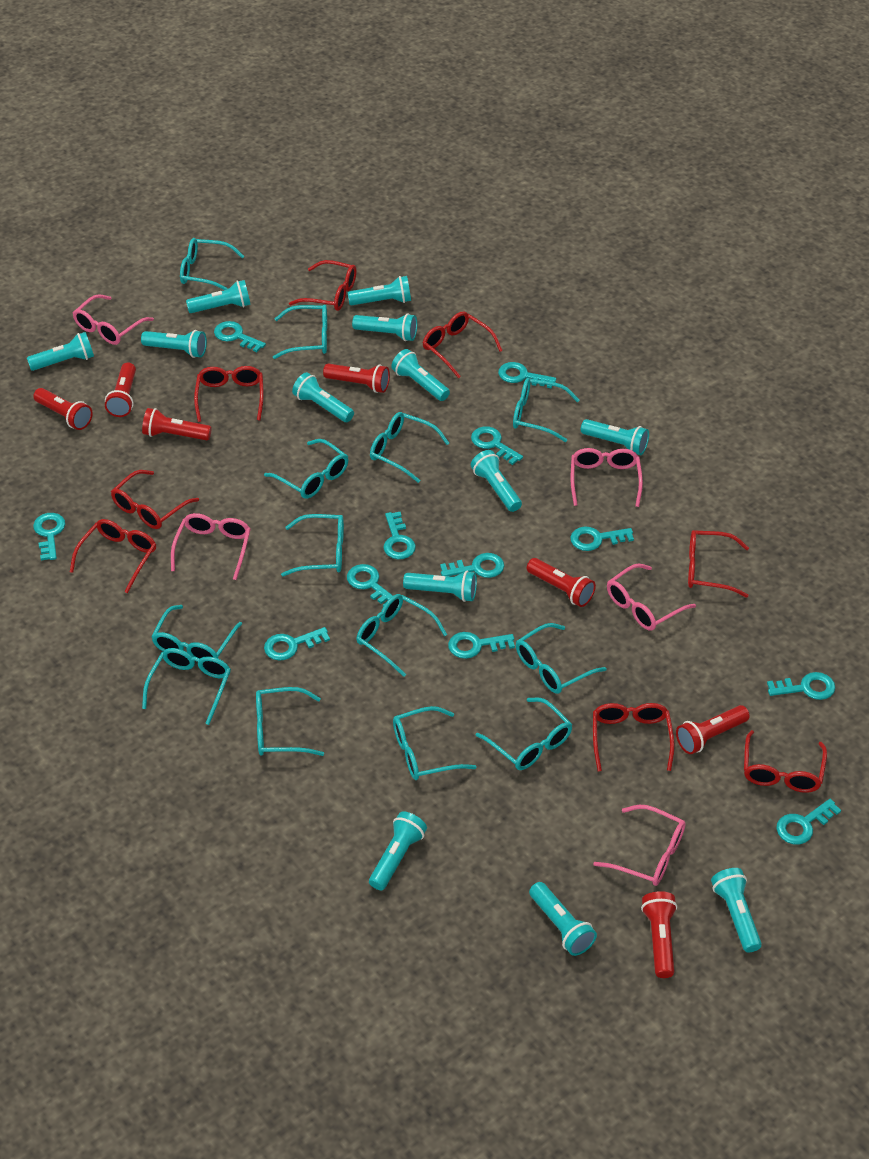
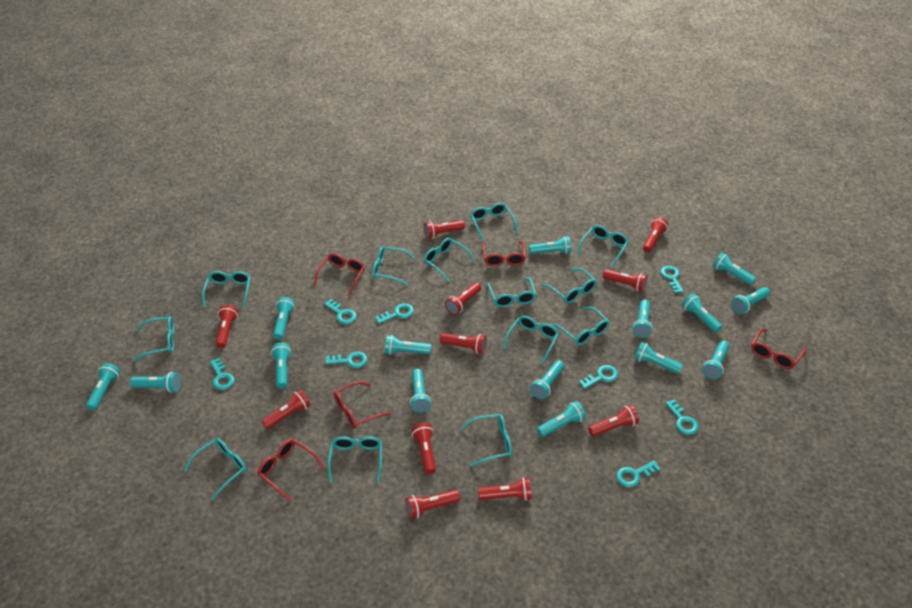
pink glasses: [73,294,154,345] [171,513,251,580] [571,448,643,507] [593,805,686,886] [607,564,696,631] = 5 -> none = 0
red flashlight: [33,388,93,430] [105,363,136,417] [142,408,212,440] [323,363,390,393] [527,558,596,607] [641,891,677,978] [676,705,750,754] = 7 -> [215,305,238,348] [262,389,311,429] [405,490,460,519] [412,423,436,474] [424,220,465,239] [440,333,487,354] [445,283,481,315] [478,477,532,501] [588,405,639,437] [603,270,647,292] [643,217,669,253] = 11
red glasses: [70,519,156,593] [111,470,199,529] [194,366,264,422] [289,260,356,311] [423,311,503,379] [593,703,674,771] [688,530,749,598] [744,730,827,793] = 8 -> [257,439,324,501] [314,253,365,295] [334,381,391,429] [482,241,526,267] [751,329,806,369] = 5
turquoise flashlight: [27,332,94,371] [141,330,207,358] [186,280,251,313] [292,372,354,422] [347,276,411,306] [352,313,417,341] [369,811,427,890] [391,349,450,401] [403,571,477,602] [471,450,522,512] [529,882,597,956] [581,419,649,455] [711,868,762,953] = 13 -> [86,363,120,410] [130,372,181,393] [271,343,291,389] [273,297,295,340] [385,335,431,355] [410,369,431,413] [529,236,571,254] [530,360,564,399] [537,401,586,437] [633,300,653,338] [634,342,683,374] [682,293,722,333] [702,341,730,379] [713,253,756,285] [731,287,770,314] = 15
turquoise key: [33,513,65,560] [214,321,266,352] [264,627,330,661] [347,564,393,607] [383,512,416,559] [440,553,504,578] [448,632,515,659] [471,426,523,465] [498,362,556,389] [570,527,634,551] [767,672,835,700] [776,799,841,845] = 12 -> [210,358,234,390] [324,299,357,324] [325,352,367,368] [375,303,414,324] [579,365,618,389] [616,460,661,488] [661,266,684,293] [665,399,699,435] = 8

